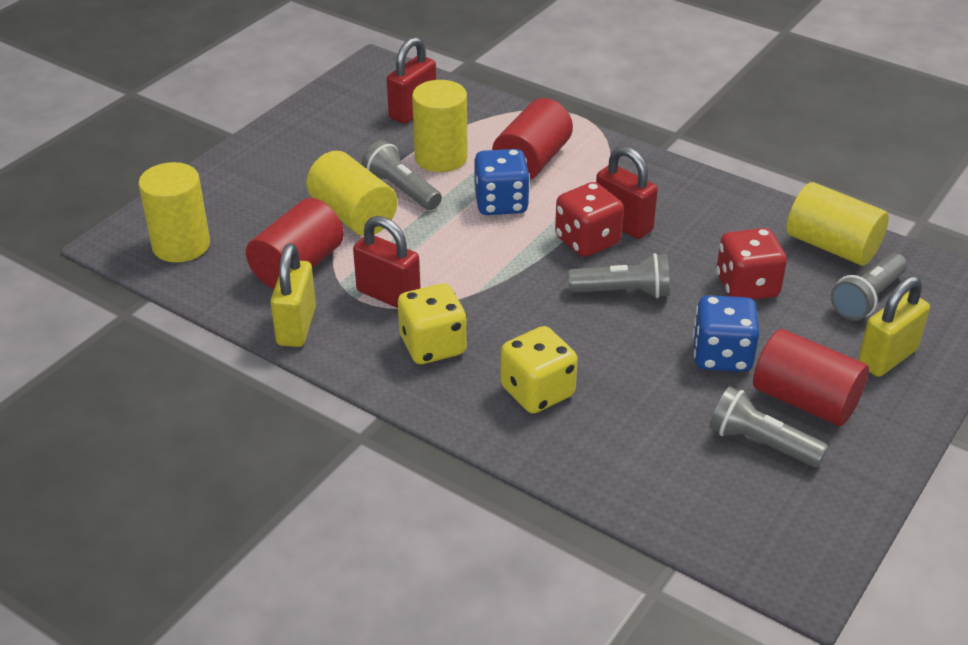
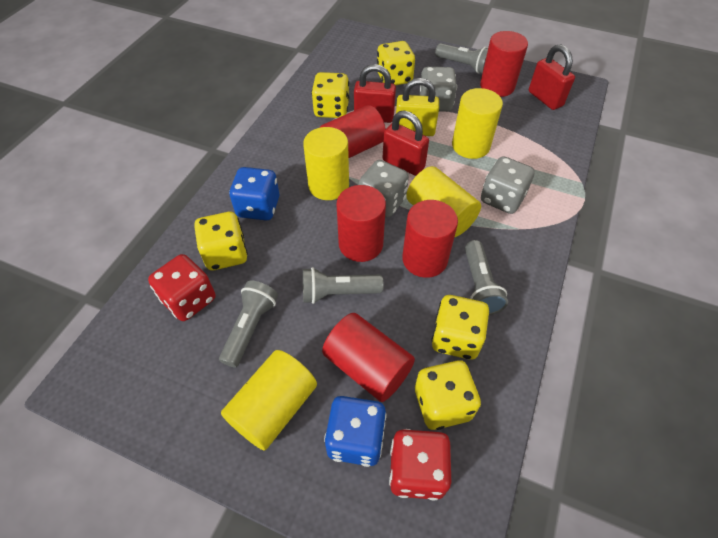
grey dice: none = 0 -> [359,160,409,218] [419,67,457,112] [481,156,535,214] = 3
red cylinder: [246,198,344,289] [492,98,573,180] [753,329,869,426] = 3 -> [319,105,385,158] [322,313,415,402] [337,185,386,262] [402,200,458,278] [480,31,528,97] = 5
yellow dice: [398,284,467,364] [500,326,578,414] = 2 -> [194,212,248,270] [311,72,349,118] [377,41,415,85] [415,360,481,430] [431,295,489,360] = 5
yellow padlock: [270,243,316,347] [858,276,930,377] = 2 -> [396,78,439,136] = 1

